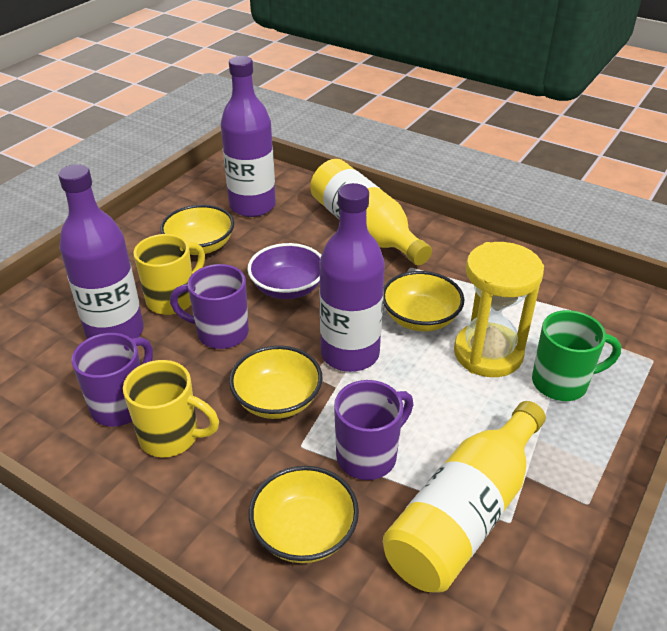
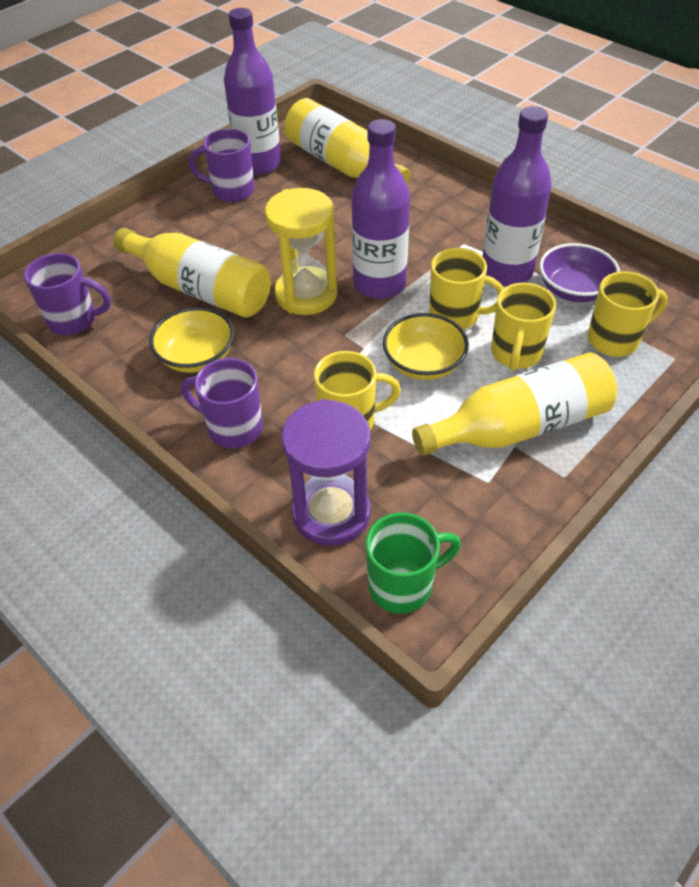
purple hourglass: none = 0 -> [281,399,371,546] = 1
yellow bottle: [310,159,432,266] [383,401,546,593] = 2 -> [113,228,271,318] [284,98,411,184] [412,352,617,456] = 3
yellow bowl: [160,205,234,255] [229,345,323,419] [249,466,359,563] [383,271,465,331] = 4 -> [150,307,234,373] [383,313,469,380] = 2
yellow mug: [123,360,219,457] [133,234,205,315] = 2 -> [314,351,401,430] [429,248,504,330] [491,283,556,371] [587,271,668,357] = 4

